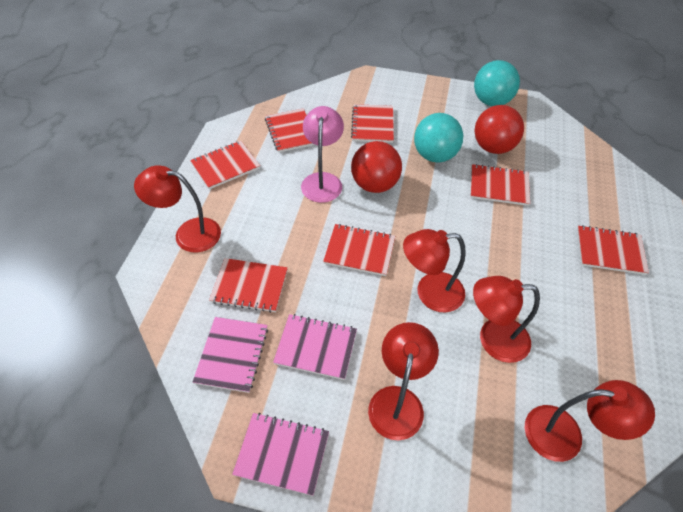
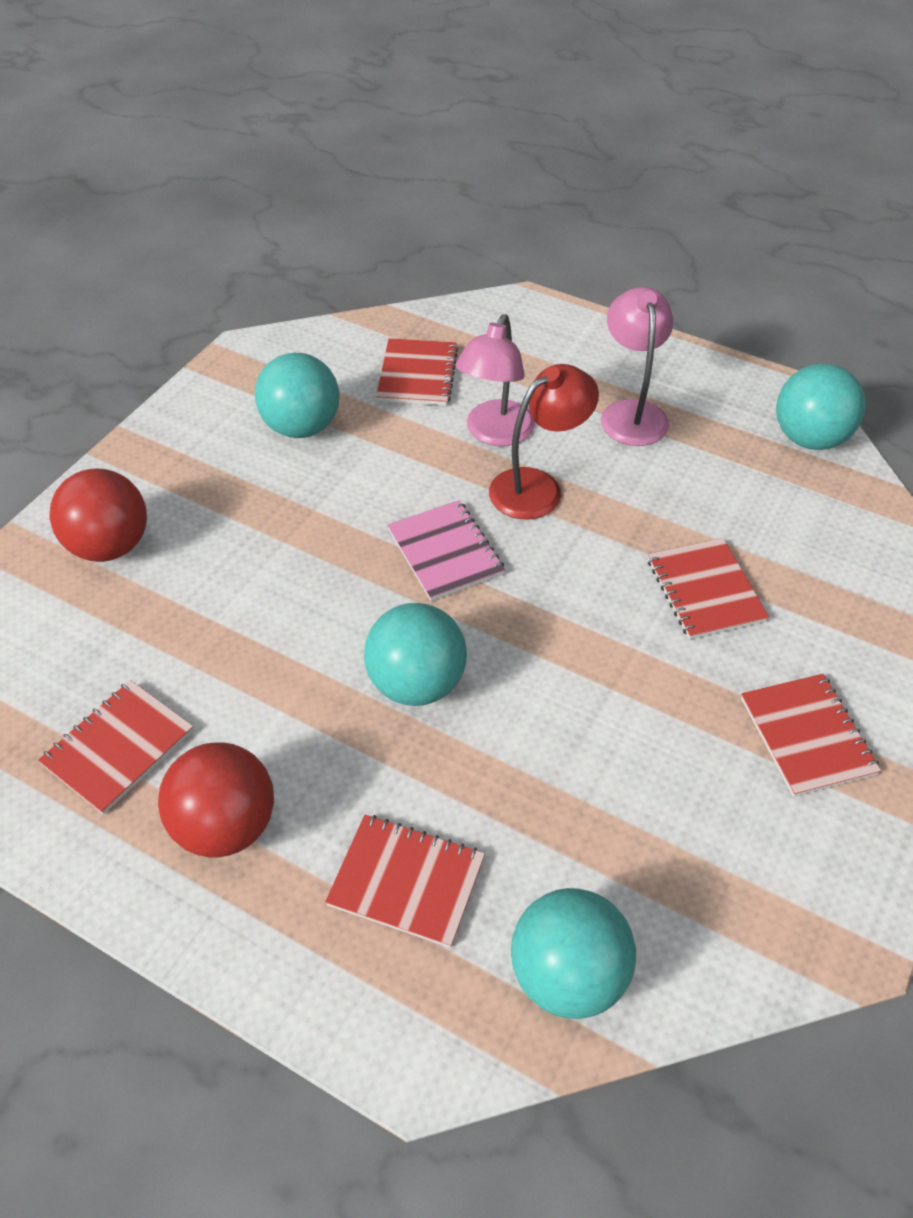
pink lamp: [301,106,344,203] = 1 -> [456,314,535,446] [601,287,673,446] = 2
pink notebook: [193,317,268,393] [232,413,329,496] [273,314,357,380] = 3 -> [387,500,505,601] = 1
red lamp: [134,165,221,252] [368,322,439,440] [403,229,466,312] [473,276,540,363] [525,380,655,462] = 5 -> [489,364,599,519] = 1
red notebook: [190,141,260,189] [209,258,288,313] [265,108,315,153] [323,224,395,276] [351,104,394,143] [470,164,530,206] [577,225,649,275] = 7 -> [38,680,194,814] [325,815,485,948] [376,338,458,406] [648,538,769,639] [741,674,881,797] = 5
turquoise ball: [414,113,463,162] [474,60,520,106] = 2 -> [255,353,339,438] [364,603,467,706] [511,888,636,1019] [776,364,866,450] = 4

